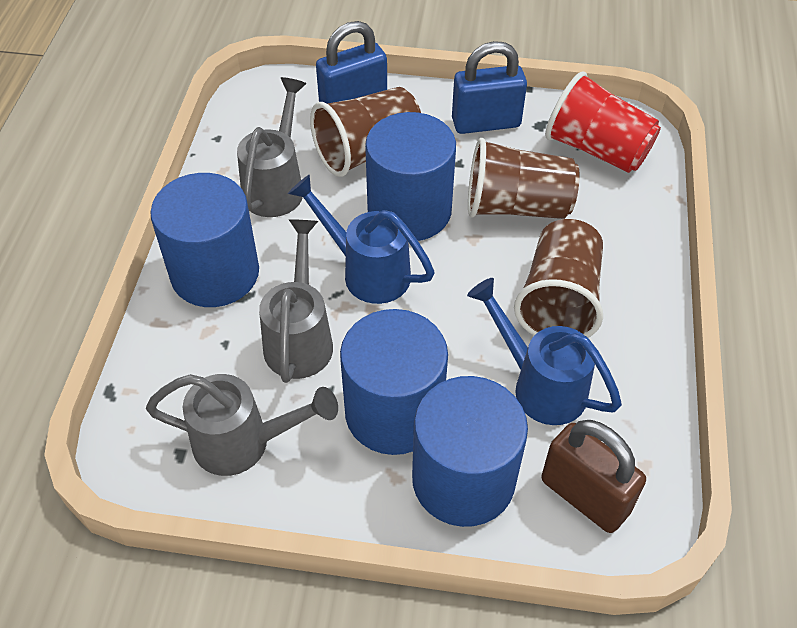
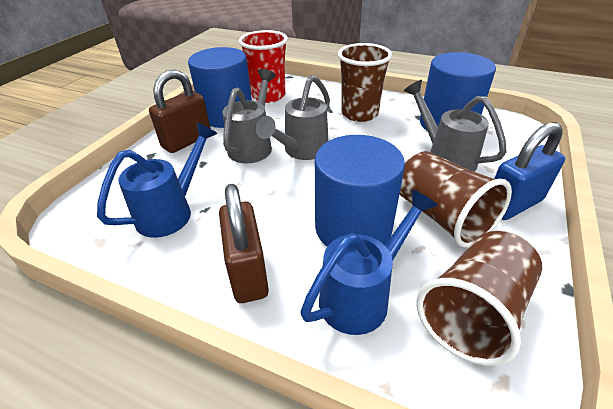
blue cylinder: [150,173,259,307] [340,309,448,455] [365,112,456,241] [412,376,528,527] = 4 -> [188,47,252,128] [315,135,405,247] [420,52,496,130] = 3
blue padlock: [316,21,387,103] [452,41,527,134] = 2 -> [494,122,565,220] = 1
brown padlock: [541,420,646,533] = 1 -> [149,69,211,153] [219,184,269,303] = 2

